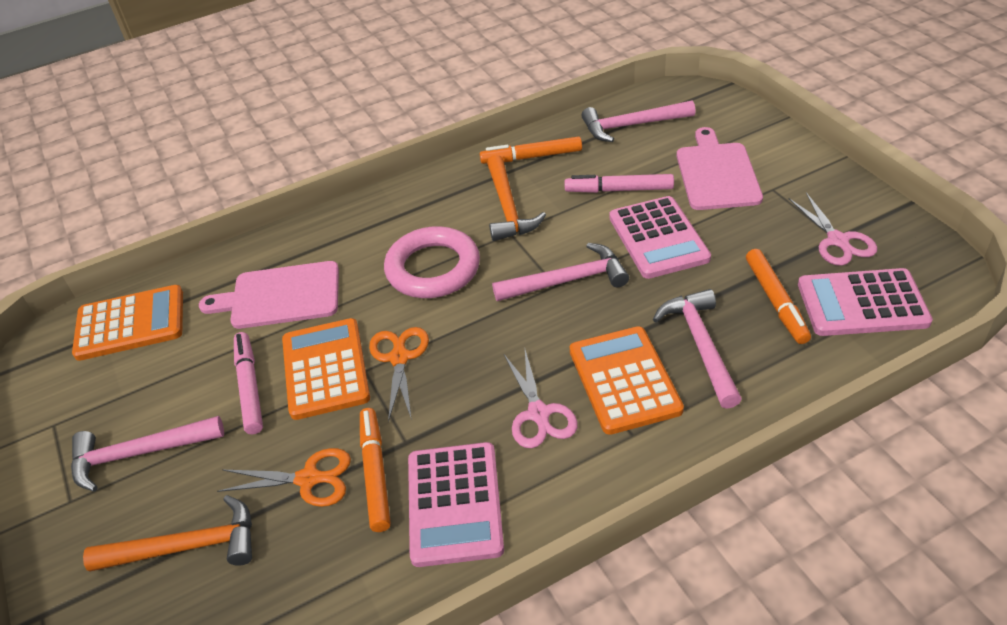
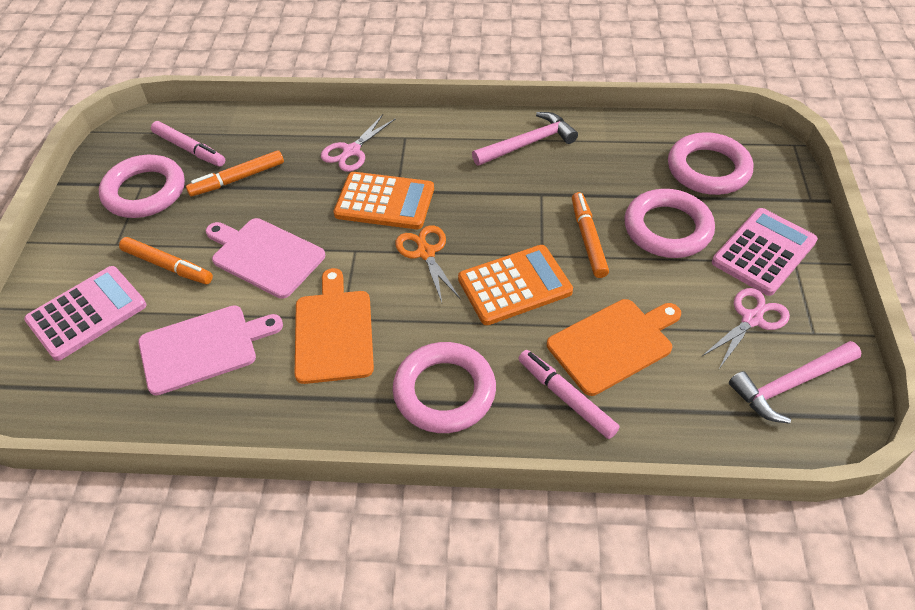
orange calculator: [72,285,183,361] [282,318,370,420] [570,326,684,435] = 3 -> [333,172,434,229] [458,245,573,325] = 2
orange cutting board: none = 0 -> [295,268,374,384] [547,299,681,396] = 2
orange hammer: [83,495,252,572] [487,155,546,241] = 2 -> none = 0
orange scissors: [217,448,351,507] [369,327,429,422] = 2 -> [395,225,460,302] = 1
pink calculator: [408,442,504,567] [610,196,711,279] [798,268,933,336] = 3 -> [24,266,147,361] [712,208,818,296] = 2
pink hammer: [71,416,224,492] [492,243,629,301] [581,100,696,142] [653,289,742,409] = 4 -> [472,112,578,166] [729,341,862,424] = 2
pink ring: [384,226,480,298] = 1 -> [99,155,185,218] [393,342,496,433] [624,189,715,258] [668,132,753,195] = 4

